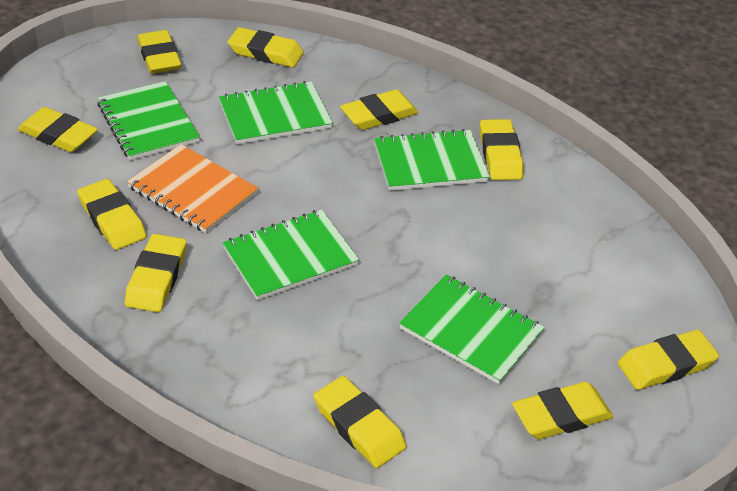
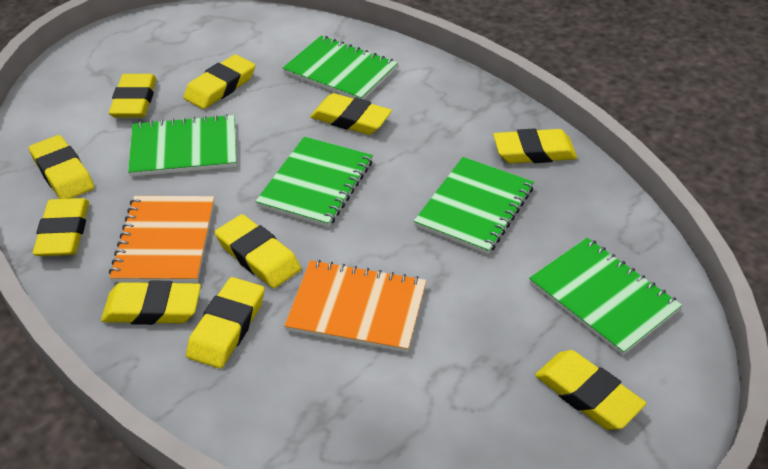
orange notebook: [127,144,258,233] = 1 -> [109,196,214,283] [284,260,426,353] = 2

